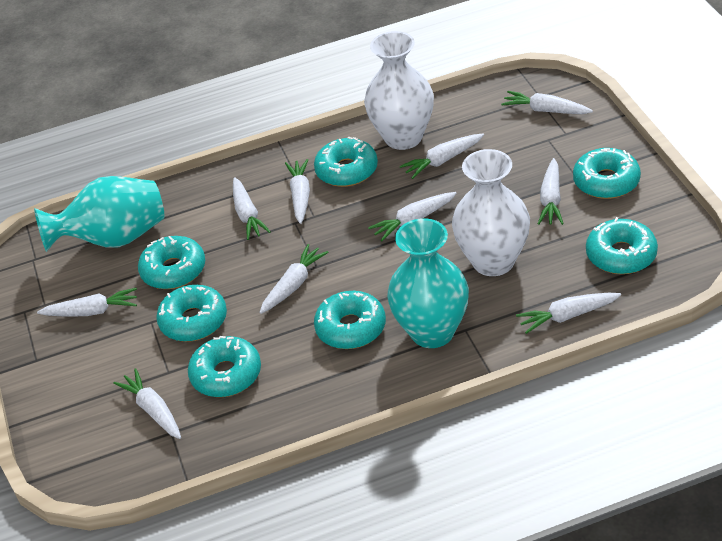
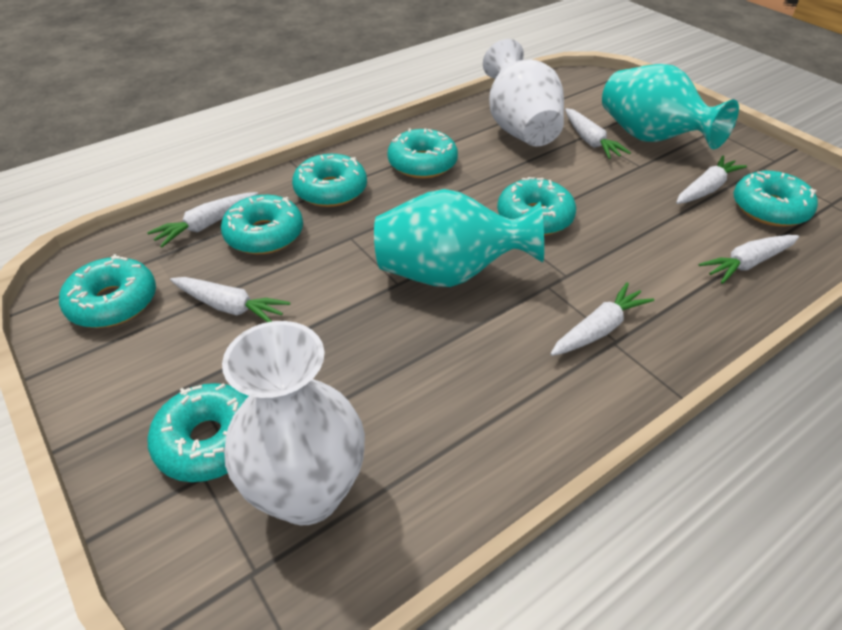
white carrot: [37,288,137,317] [113,368,181,439] [233,177,271,240] [259,244,329,314] [285,159,310,224] [368,192,457,242] [400,134,484,179] [501,91,593,114] [516,293,621,334] [538,158,564,225] = 10 -> [147,192,258,248] [170,277,290,322] [550,282,654,356] [565,108,631,159] [676,156,747,204] [698,235,799,284] = 6

